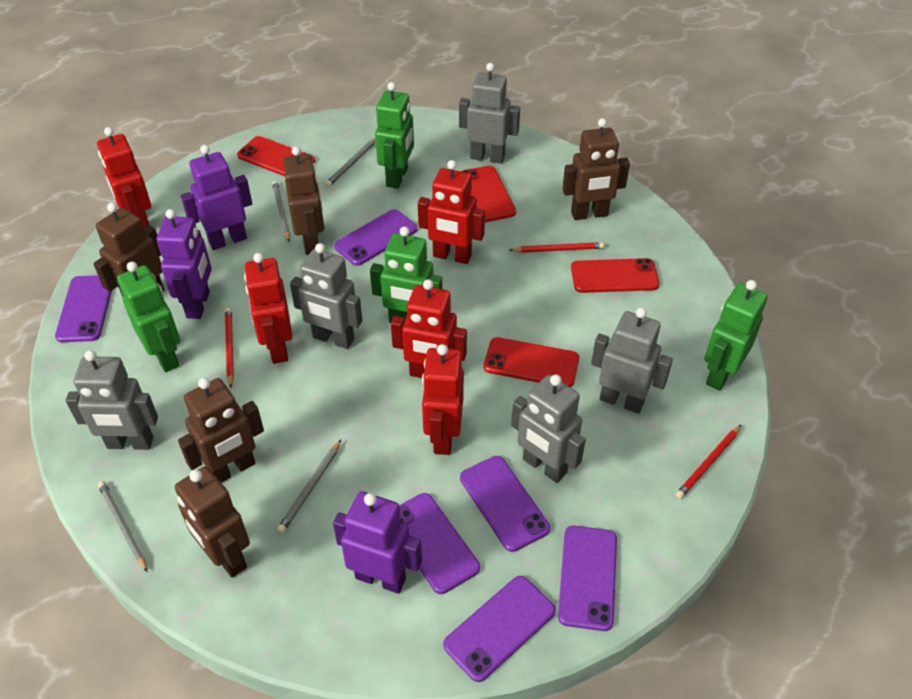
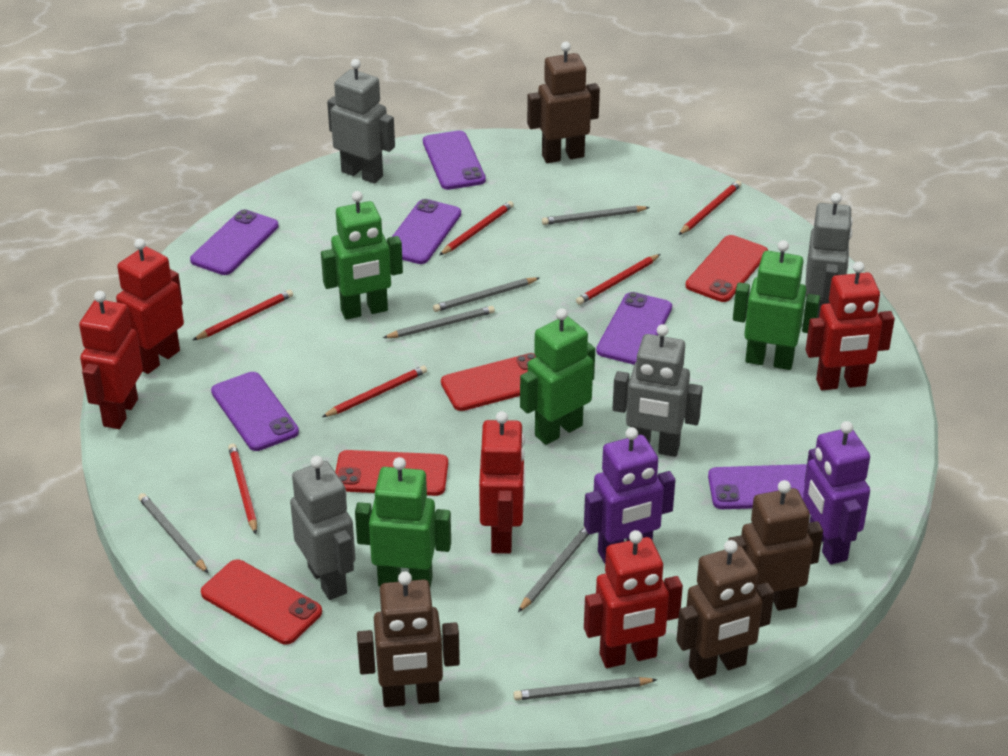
brown robot: [93,203,164,297] [175,466,250,578] [178,378,264,483] [283,146,324,255] [562,118,630,220] = 5 -> [357,571,460,707] [527,42,600,163] [676,540,774,680] [728,480,823,611] = 4
grey pencil: [98,481,148,572] [272,181,290,242] [277,440,341,533] [325,138,376,187] = 4 -> [138,493,208,573] [383,306,495,338] [433,277,539,312] [513,677,657,700] [518,527,589,612] [542,206,650,225] = 6
grey robot: [66,350,158,450] [290,243,363,349] [459,63,520,164] [511,374,586,483] [591,307,673,414] = 5 -> [290,456,355,600] [327,59,395,184] [613,324,703,457] [805,193,853,318] = 4
purple robot: [156,209,212,319] [181,145,252,250] [333,491,422,594] = 3 -> [584,427,675,563] [803,421,870,565] = 2
red pencil: [225,308,234,388] [510,242,604,253] [676,425,741,499] = 3 -> [193,290,293,340] [228,443,257,534] [322,365,427,417] [440,201,514,255] [576,254,660,305] [679,180,741,235] = 6

